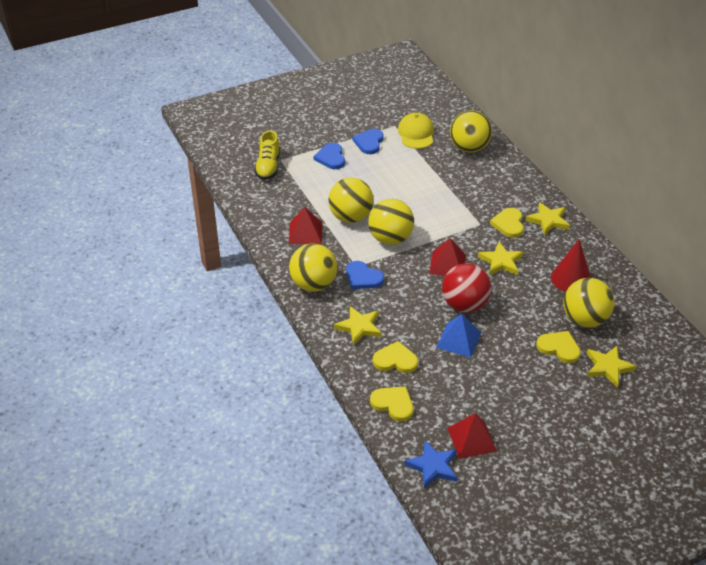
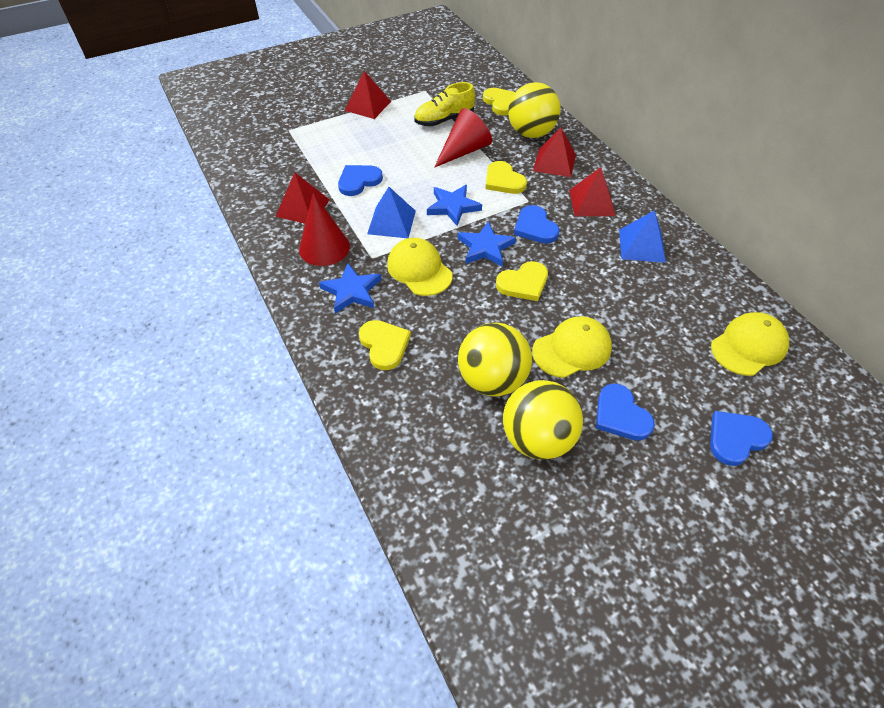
blue heart: [314,143,345,169] [346,261,384,289] [352,129,384,154] = 3 -> [338,165,383,196] [514,205,559,244] [596,384,655,440] [710,411,773,466] = 4
blue pyramid: [436,314,481,358] = 1 -> [367,187,416,238] [619,210,666,263] = 2
blue star: [404,440,457,489] = 1 -> [319,263,381,314] [427,185,482,226] [458,221,516,266] = 3
red ball: [442,263,491,313] = 1 -> none = 0
red cone: [551,239,591,292] = 1 -> [299,193,350,266] [434,108,492,168] = 2
red pyramid: [289,207,322,244] [429,238,466,276] [447,413,497,459] = 3 -> [275,172,330,224] [344,71,391,119] [533,127,576,177] [569,167,616,216] = 4
yellow ball: [289,243,337,292] [328,177,374,223] [368,199,414,245] [450,110,492,152] [563,278,614,328] = 5 -> [458,323,532,396] [503,380,583,460] [508,82,561,138] = 3
yellow cap: [398,113,434,149] = 1 -> [387,238,453,296] [532,316,612,378] [711,312,789,376] = 3
yellow star: [334,306,382,345] [478,242,524,275] [525,202,570,235] [587,346,636,387] = 4 -> none = 0

